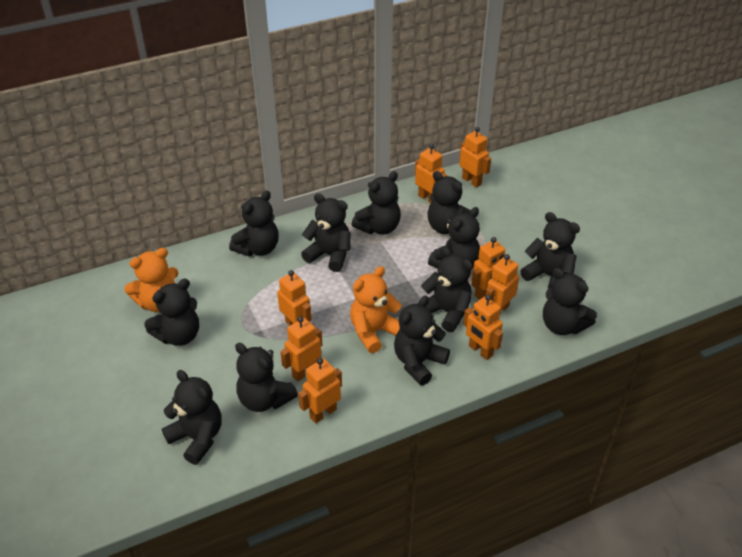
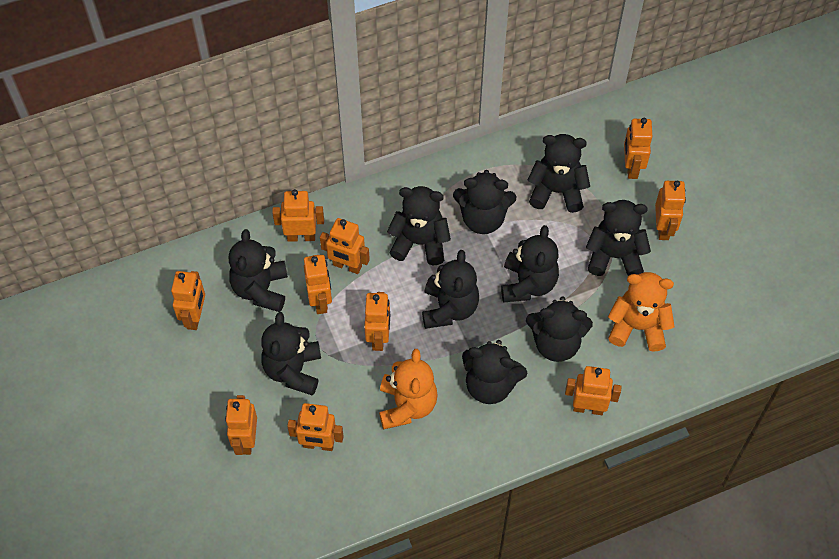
black teddy bear: [144,279,199,346] [162,370,222,465] [229,191,279,257] [235,343,298,412] [301,193,350,272] [352,171,401,235] [394,295,450,385] [418,247,473,332] [427,171,471,234] [428,207,480,268] [521,212,580,289] [543,268,597,335] = 12 -> [229,229,288,312] [261,312,321,396] [387,186,451,265] [422,250,479,329] [453,170,516,234] [462,340,527,404] [501,225,559,303] [526,296,593,362] [528,134,590,213] [586,200,651,276] = 10
orange robot: [277,270,312,325] [280,316,322,382] [298,358,342,423] [415,144,447,203] [460,127,491,188] [463,295,503,360] [471,237,506,300] [486,254,519,314] = 8 -> [171,271,205,330] [225,395,257,455] [272,189,324,242] [287,403,344,451] [304,255,332,314] [320,218,370,274] [364,292,390,351] [565,366,622,415] [624,118,653,179] [655,181,686,240] = 10

